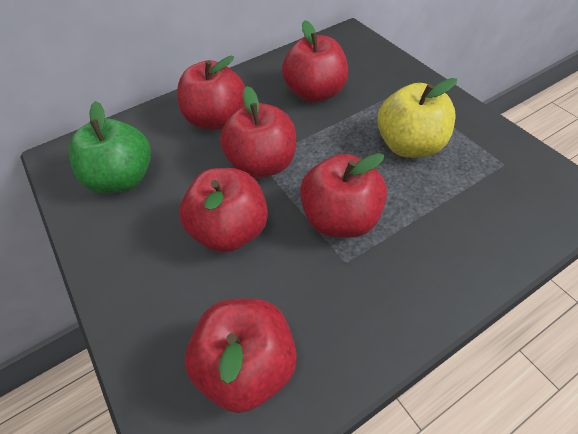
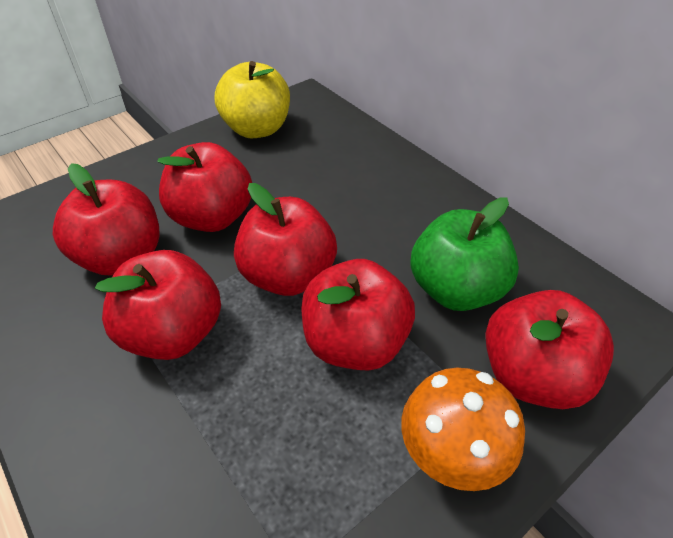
orange mushroom: none = 0 -> [401,368,525,491] = 1

